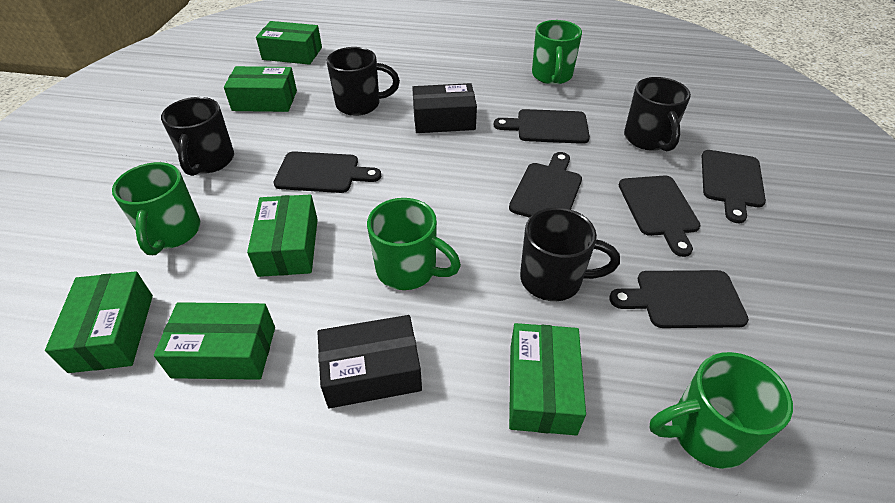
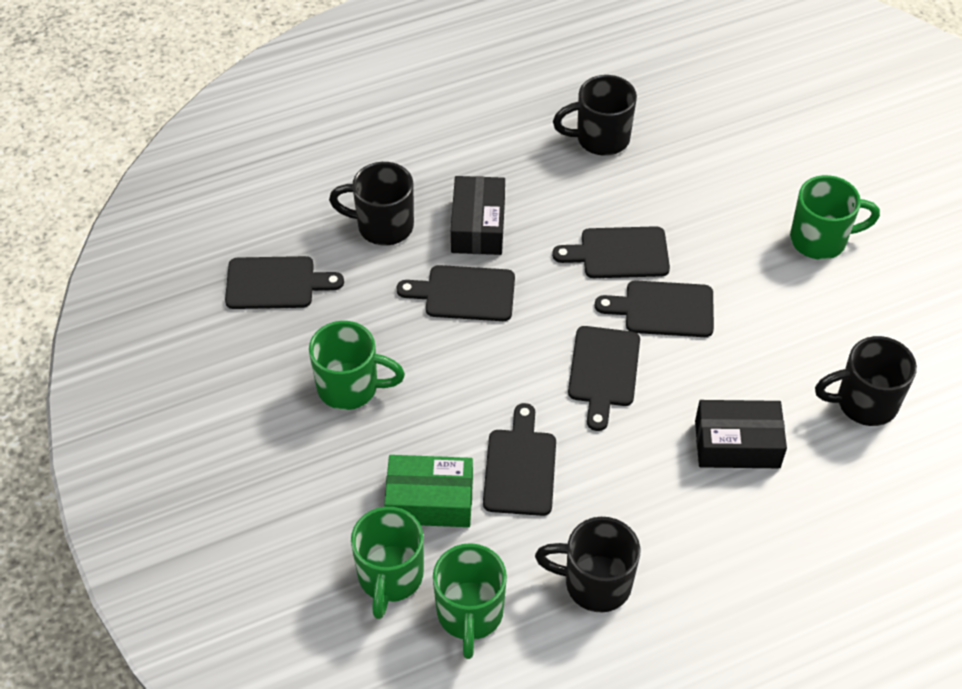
green box: [45,271,153,373] [154,302,275,380] [224,66,297,112] [247,194,318,277] [256,21,322,65] [509,323,586,435] = 6 -> [384,455,473,527] = 1

